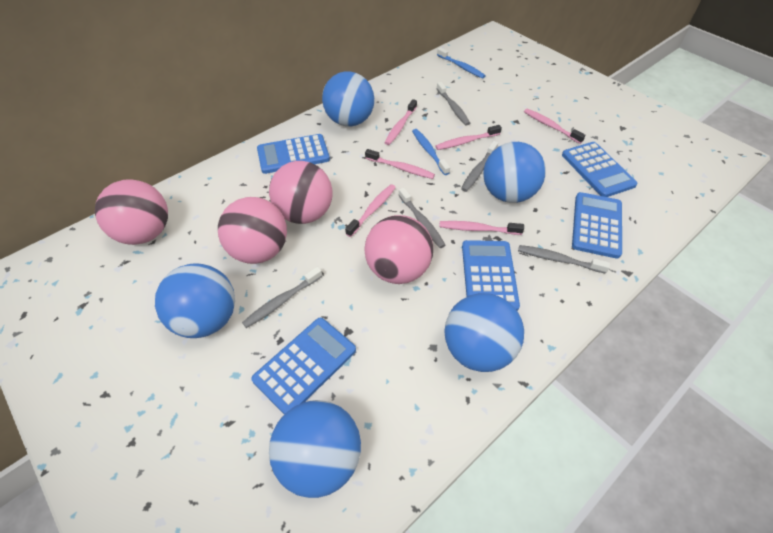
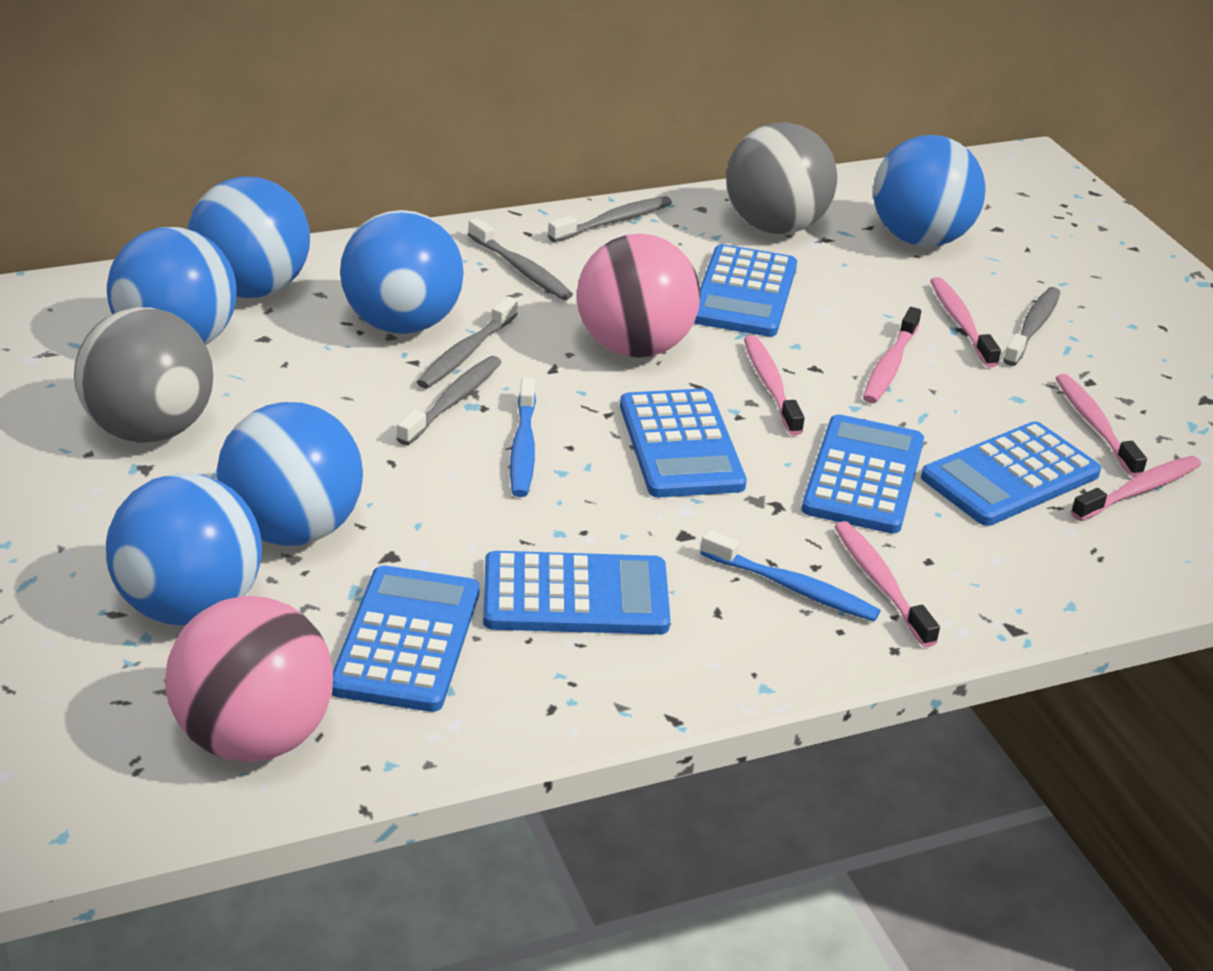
blue ball: [155,263,235,338] [269,400,361,498] [322,72,374,127] [444,293,524,372] [483,142,546,203] = 5 -> [106,473,262,625] [107,227,237,345] [188,176,310,298] [217,402,363,546] [340,210,464,334] [873,135,986,247] = 6
blue calculator: [251,318,356,414] [257,134,330,174] [462,240,520,311] [562,142,638,197] [572,192,622,259] = 5 -> [332,565,480,712] [483,551,670,634] [620,389,747,498] [694,244,797,337] [802,414,924,534] [921,421,1101,526] = 6
grey ball: none = 0 -> [74,307,213,443] [726,122,837,234] = 2
pink ball: [95,179,168,245] [218,197,287,264] [269,161,332,224] [364,215,433,284] = 4 -> [165,596,333,762] [577,234,701,358] = 2

